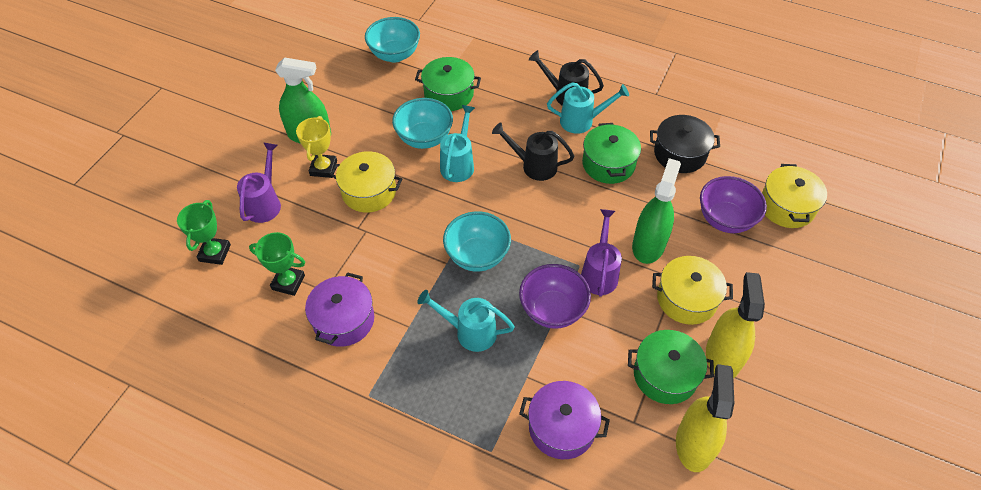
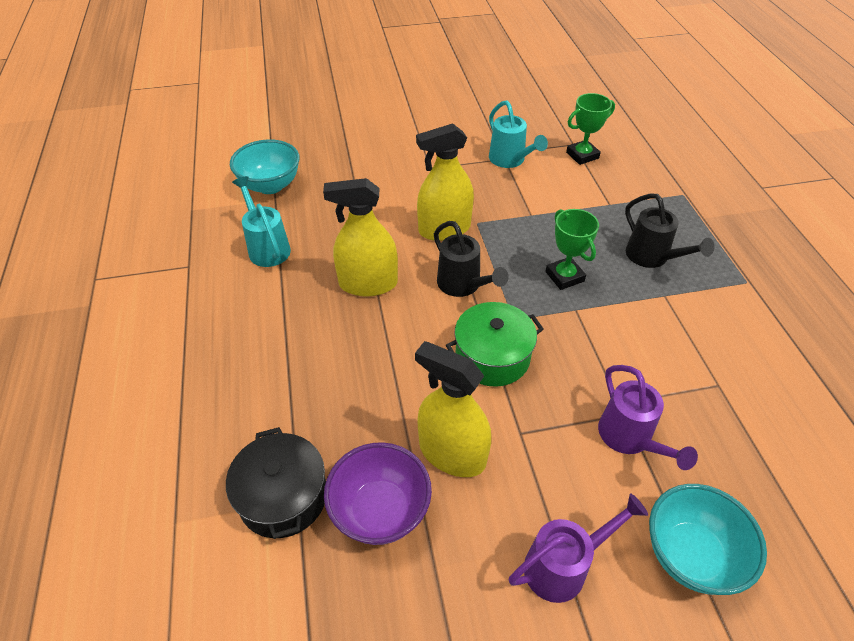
green pot: [415,57,481,111] [582,123,641,184] [628,330,714,404] = 3 -> [446,302,544,387] = 1
green spray bottle: [275,57,331,144] [632,158,681,264] = 2 -> none = 0
purple bowl: [519,264,591,329] [700,176,767,233] = 2 -> [324,442,432,545] = 1
purple pot: [305,272,374,347] [519,381,610,459] = 2 -> none = 0
turquoise bowl: [365,17,420,62] [392,98,453,149] [443,212,511,272] = 3 -> [230,139,300,194] [649,484,767,595] = 2
turquoise watering can: [417,290,515,352] [440,105,475,182] [547,82,629,134] = 3 -> [232,176,291,267] [489,100,548,168] = 2
yellow pot: [330,151,402,213] [652,256,733,325] [762,164,827,228] = 3 -> none = 0
yellow spray bottle: [676,364,734,472] [706,272,765,379] = 2 -> [323,178,398,296] [415,341,491,477] [416,123,474,241] = 3
yellow trophy: [296,116,337,178] = 1 -> none = 0

